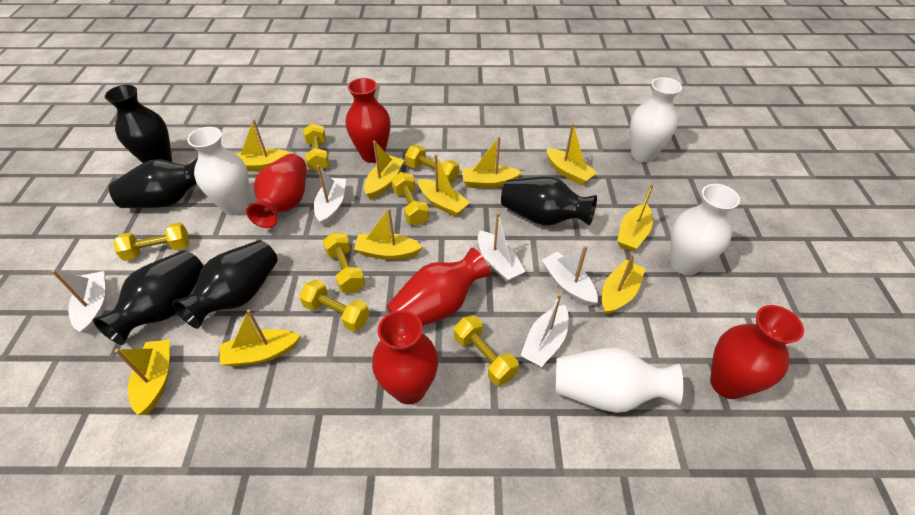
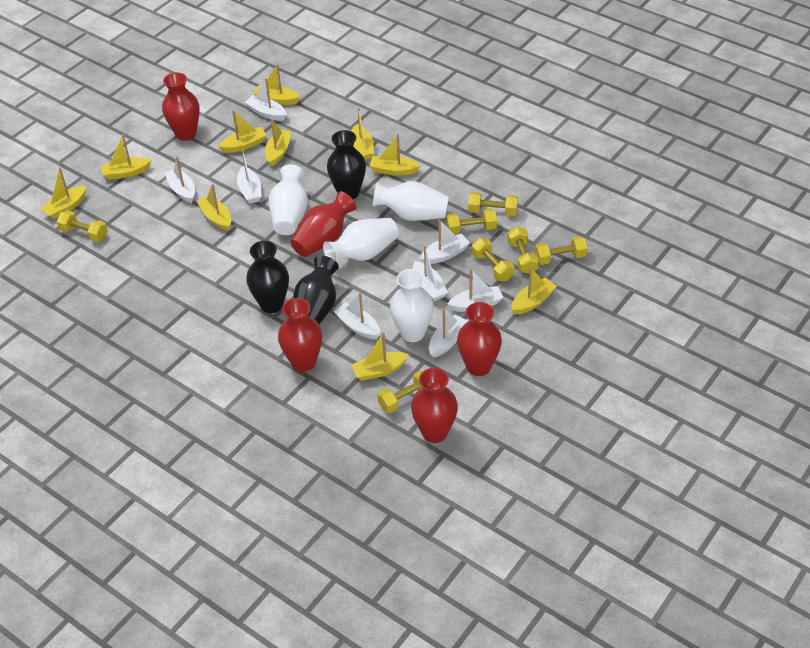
black vase: [93,250,203,345] [105,85,172,163] [109,157,198,208] [172,240,278,329] [501,177,597,226] = 5 -> [247,241,289,313] [293,256,339,324] [327,130,366,199] = 3
white boat: [51,270,106,334] [314,165,346,226] [478,213,526,282] [520,293,569,367] [542,246,598,306] = 5 -> [165,156,195,203] [237,150,262,204] [245,78,286,121] [334,293,380,339] [413,246,448,301] [420,220,470,264] [429,308,468,358] [447,269,503,312] = 8

